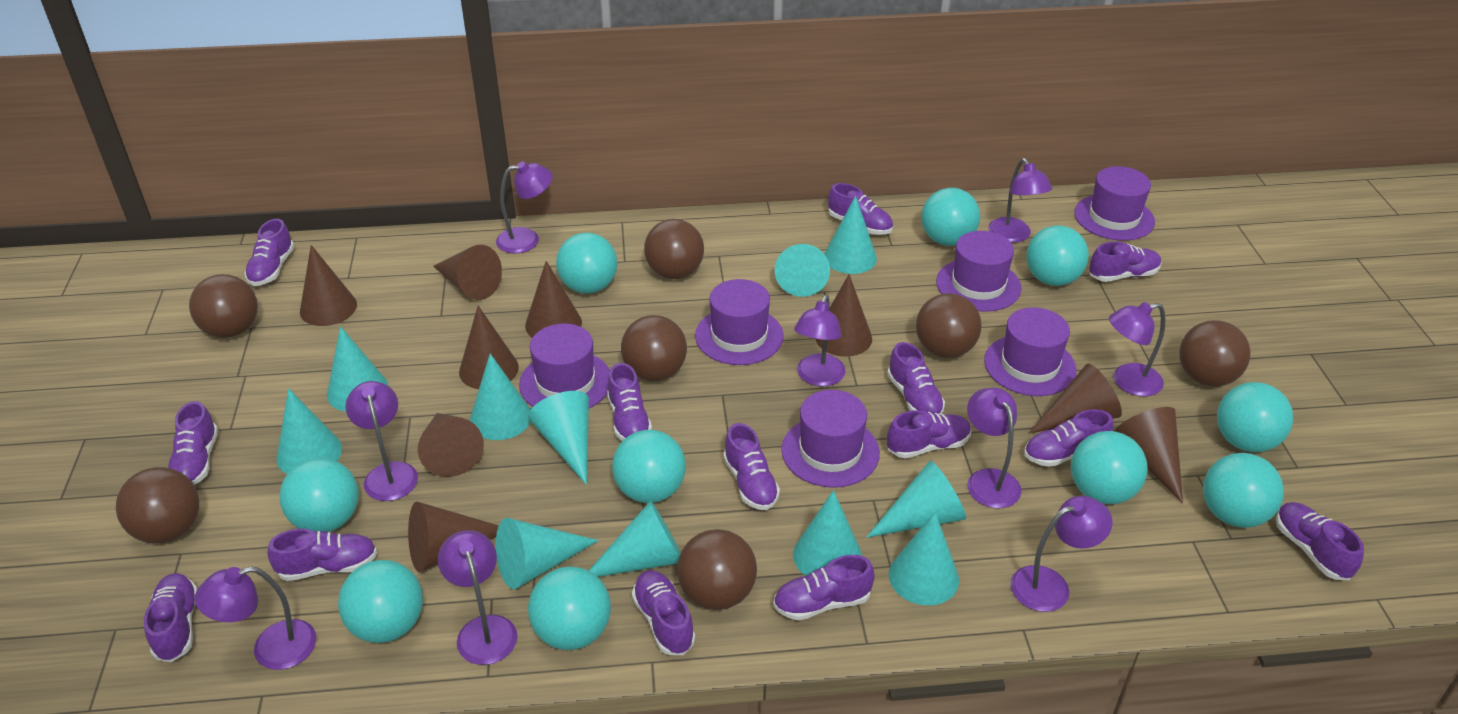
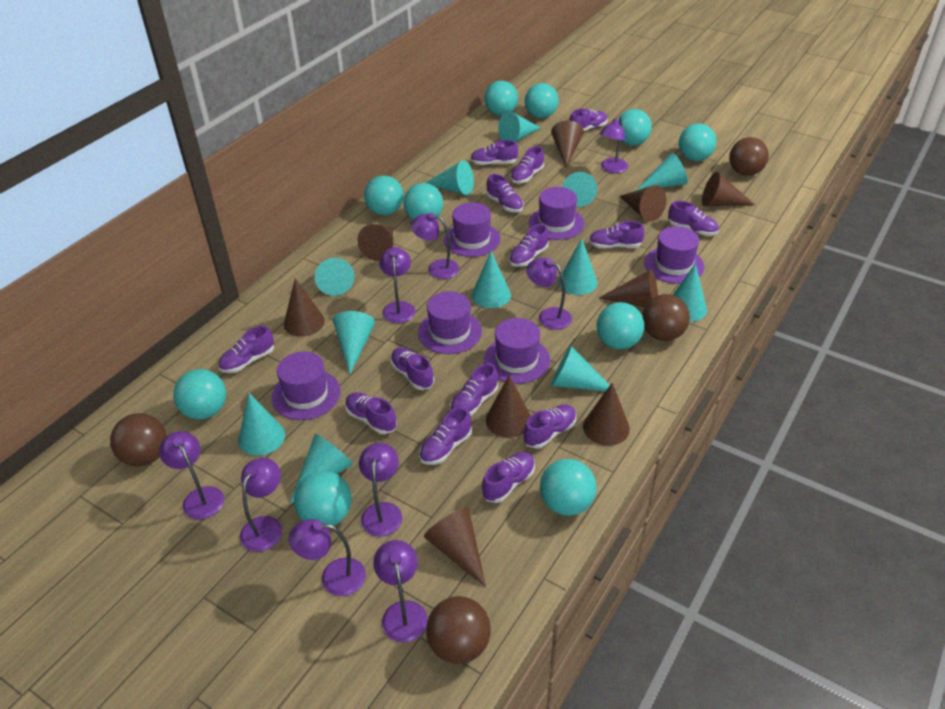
brown ball: [116,467,199,543] [189,274,258,338] [621,315,687,381] [644,219,704,279] [677,529,757,610] [916,293,981,358] [1179,320,1251,387] = 7 -> [110,413,167,467] [426,596,491,664] [642,294,690,341] [729,137,769,176] = 4
turquoise cone: [276,388,342,474] [327,326,388,411] [470,354,531,440] [496,518,599,589] [528,391,589,485] [588,501,681,577] [775,244,830,297] [793,490,862,576] [825,196,877,274] [866,461,966,538] [889,512,959,606] = 11 -> [238,393,285,456] [290,434,353,504] [315,258,355,296] [333,311,375,374] [425,160,474,195] [472,251,511,308] [498,111,541,142] [551,346,617,393] [559,238,598,295] [562,172,598,207] [636,153,688,191] [673,263,707,322] = 12

